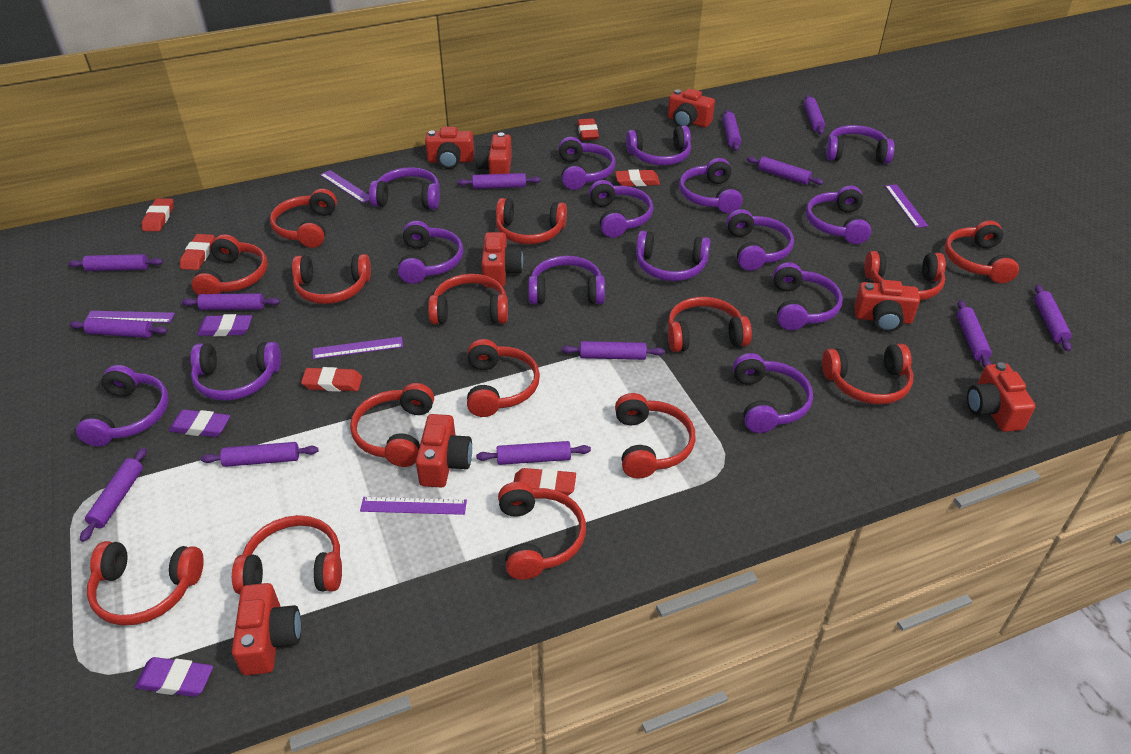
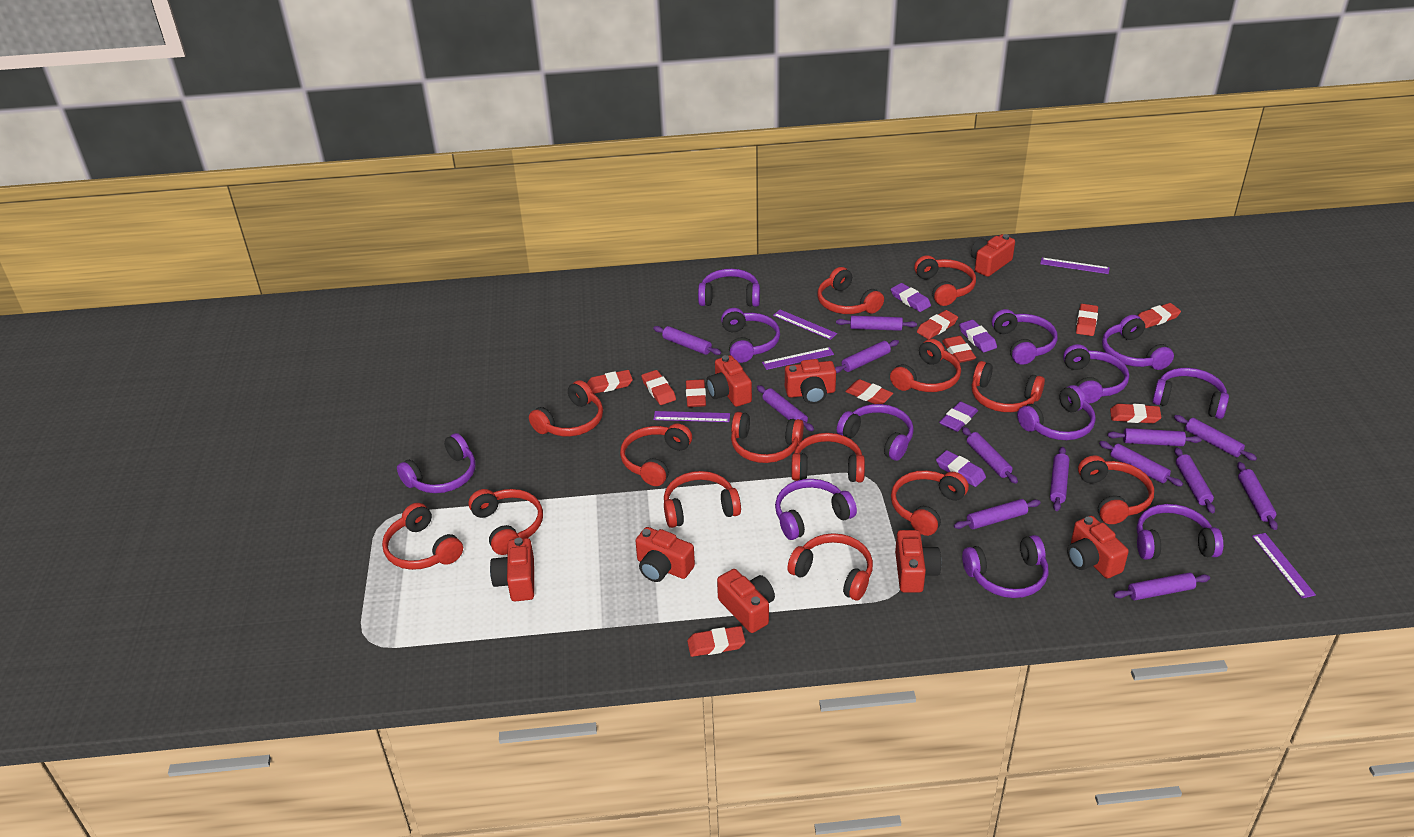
purple eraser: [135,657,213,697] [168,410,230,437] [197,314,252,336] = 3 -> [891,283,931,312] [936,450,986,487] [939,401,978,432] [959,320,997,352] = 4
purple headphones: [76,365,169,447] [191,342,281,401] [369,167,440,209] [398,221,464,284] [528,256,605,304] [559,137,615,190] [589,180,653,238] [626,126,691,165] [636,231,710,281] [679,158,743,213] [726,209,794,271] [733,353,813,433] [773,262,842,330] [806,185,871,244] [826,125,895,164] = 15 -> [397,433,476,493] [698,269,760,307] [721,308,780,363] [775,479,857,540] [837,404,914,461] [962,535,1048,598] [992,309,1057,365] [1017,385,1096,440] [1063,344,1129,404] [1102,315,1174,370] [1137,504,1223,560] [1152,368,1229,419] = 12
red eraser: [142,198,174,231] [180,234,215,270] [301,367,362,392] [514,468,576,496] [577,118,599,140] [615,169,660,186] = 6 -> [587,370,633,394] [641,370,676,405] [686,379,706,407] [687,626,745,657] [845,379,893,404] [917,310,958,339] [942,336,976,363] [1076,304,1098,336] [1110,404,1162,423] [1138,303,1181,328] = 10
red headphones: [87,541,204,625] [192,234,268,296] [232,515,342,594] [270,189,337,248] [292,254,371,304] [350,383,434,467] [428,274,508,324] [467,339,540,417] [496,198,567,244] [498,482,586,580] [615,393,695,479] [668,297,752,352] [822,344,913,404] [864,251,946,300] [945,220,1019,283] = 15 -> [382,503,463,570] [469,489,543,555] [529,380,603,437] [620,423,692,486] [664,471,741,528] [731,412,804,463] [787,533,873,600] [791,433,865,482] [817,267,884,314] [890,339,961,392] [891,470,969,536] [914,255,976,306] [971,361,1045,412] [1078,456,1154,524] = 14

